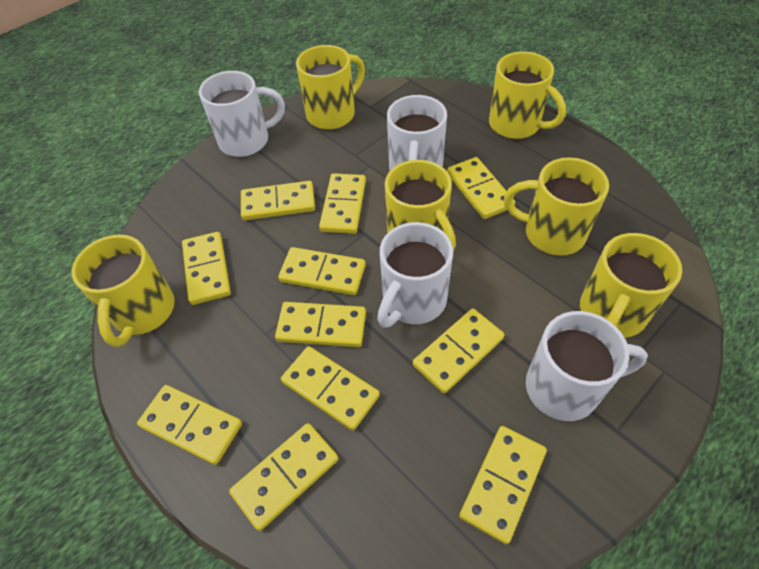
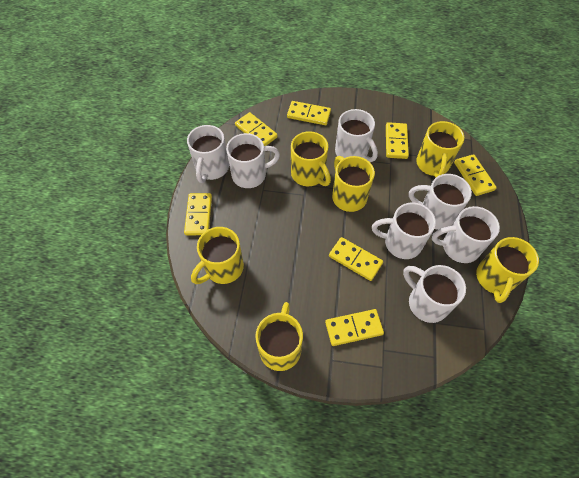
white mug: [199,71,285,157] [377,222,453,328] [387,95,447,170] [526,311,648,421] = 4 -> [187,125,229,183] [226,133,280,188] [335,109,378,162] [372,202,436,259] [403,265,466,323] [409,174,472,230] [432,206,500,263] = 7
yellow domino: [137,385,242,465] [182,232,231,305] [229,423,338,531] [241,181,315,220] [275,302,366,347] [278,247,366,295] [281,346,380,431] [319,173,366,234] [413,308,504,394] [447,157,515,219] [459,426,547,545] = 11 -> [184,193,212,235] [235,112,278,146] [287,101,331,125] [325,309,384,346] [329,237,383,281] [386,122,409,159] [454,154,497,196] = 7

